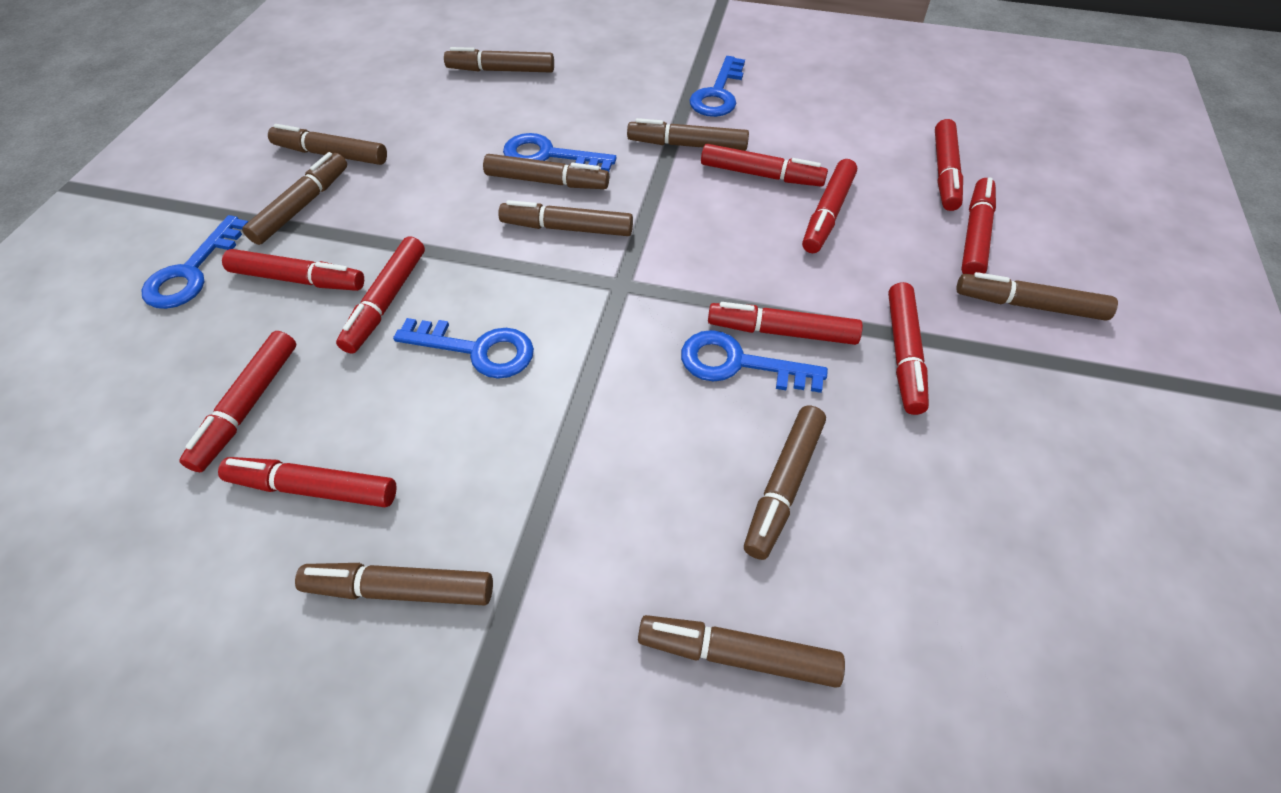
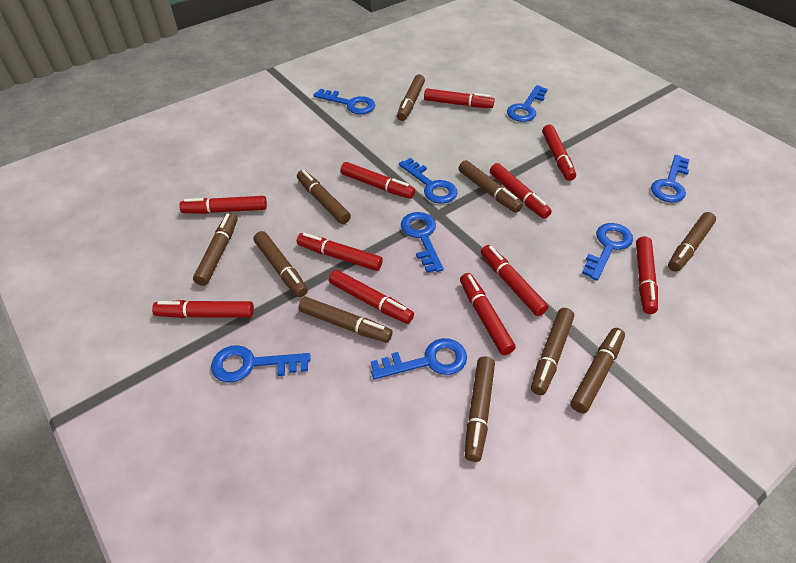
blue key: [141,215,248,309] [393,318,534,379] [503,133,617,172] [681,330,828,393] [689,56,745,117] = 5 -> [211,345,310,383] [314,89,375,114] [371,338,467,380] [399,158,457,204] [401,212,444,273] [507,85,548,122] [582,223,633,281] [651,155,690,202] = 8
red marker: [179,331,296,472] [218,457,397,507] [222,249,364,291] [336,236,425,354] [701,144,828,187] [708,302,863,345] [802,159,857,253] [888,282,929,415] [935,119,963,211] [961,177,996,274] = 10 -> [152,300,254,318] [179,196,267,214] [297,233,383,271] [329,270,414,324] [340,162,415,199] [424,88,495,108] [460,273,516,355] [481,245,548,316] [490,163,552,219] [542,125,576,181] [636,236,658,314] = 11

